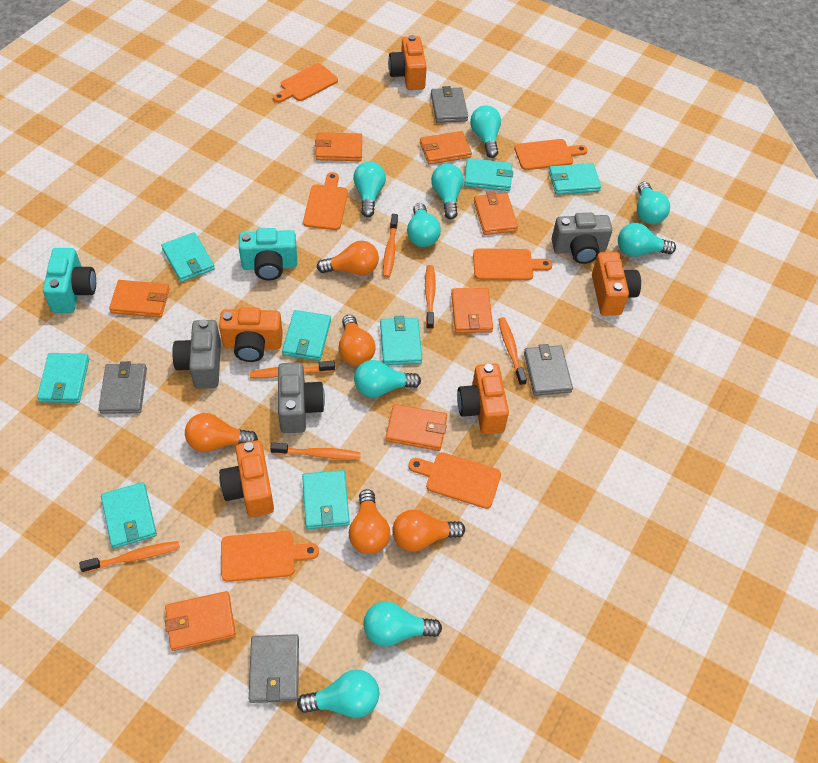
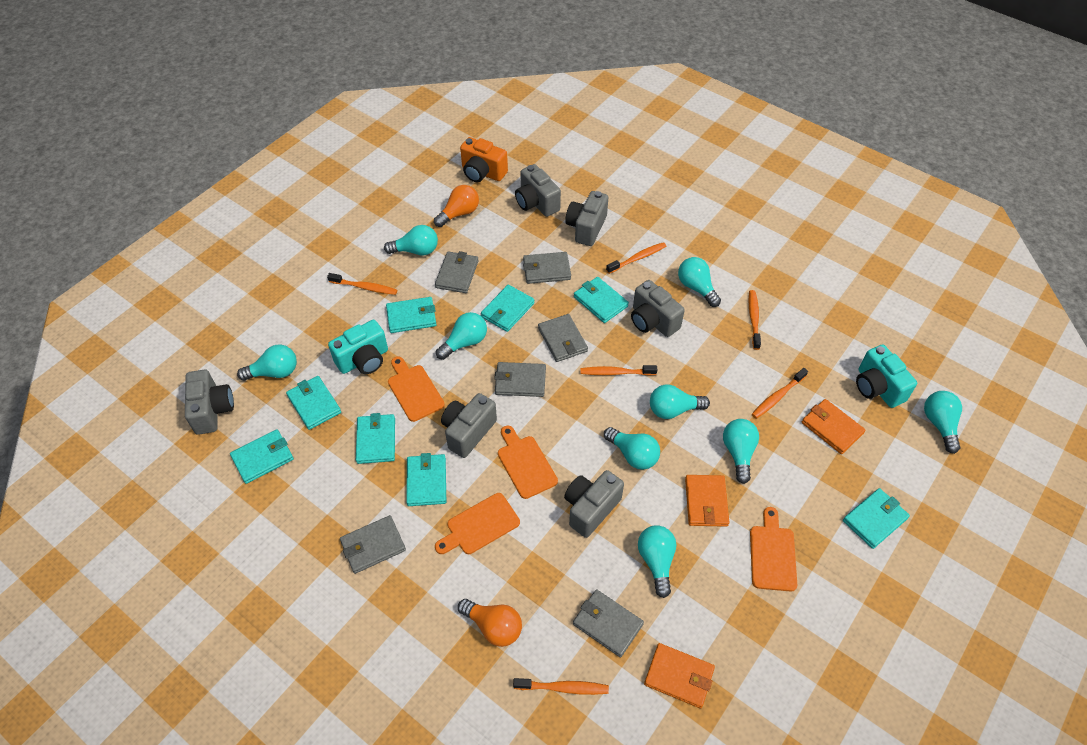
grey camera: [172,320,221,389] [278,362,325,433] [552,213,612,264] = 3 -> [185,369,234,435] [441,393,497,458] [515,164,561,217] [564,470,624,538] [565,191,608,246] [631,280,685,337] = 6
grey wallet: [99,361,147,414] [249,634,299,703] [431,86,468,123] [524,344,573,396] = 4 -> [340,515,406,574] [435,251,478,293] [494,362,546,397] [523,252,571,284] [538,314,588,362] [573,589,644,657] = 6
orange camera: [219,307,283,362] [219,441,274,517] [388,35,427,90] [457,363,509,434] [592,252,641,316] = 5 -> [460,137,508,182] = 1
orange cutting board: [221,531,319,582] [273,63,338,103] [303,172,348,230] [408,452,501,509] [473,248,552,280] [514,139,587,170] = 6 -> [388,356,445,422] [435,493,520,554] [498,425,558,499] [750,507,797,592] = 4
orange light bulb: [185,413,258,452] [317,241,379,275] [339,315,376,366] [349,489,390,554] [392,509,465,552] = 5 -> [434,185,479,227] [458,599,522,647] = 2
orange wallet: [109,280,170,317] [165,591,236,651] [315,133,362,161] [386,404,447,451] [420,131,472,165] [451,288,493,333] [474,192,518,235] = 7 -> [644,643,715,708] [685,475,729,527] [802,399,866,454] = 3

